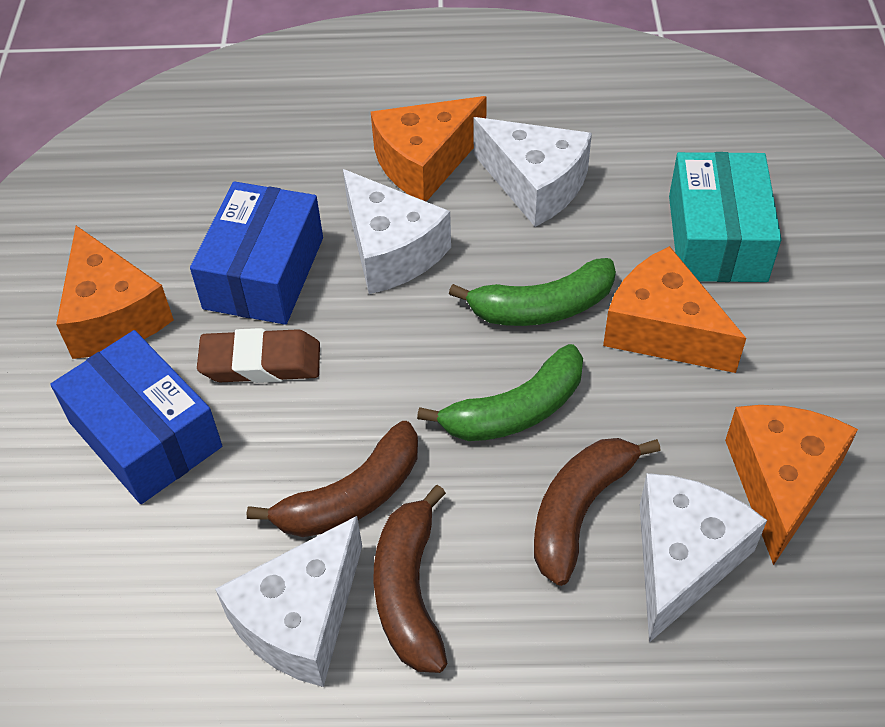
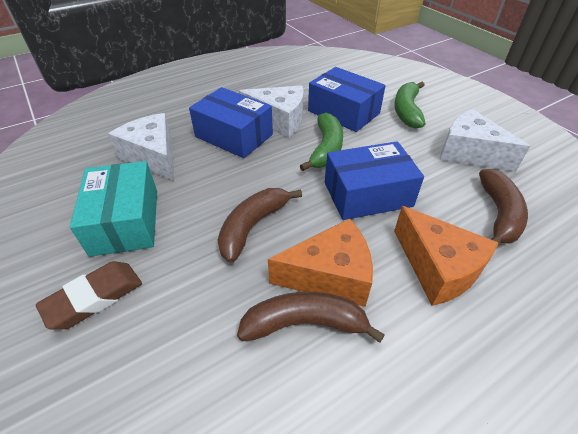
blue box: [50,330,222,504] [190,181,323,325] = 2 -> [189,87,273,158] [308,67,386,132] [325,141,424,220] = 3
orange cheese: [56,226,174,359] [371,96,487,202] [603,246,746,373] [725,405,858,565] = 4 -> [268,219,373,307] [394,206,498,306] = 2
white cheese: [215,516,362,687] [343,169,451,294] [474,117,592,227] [640,473,767,643] = 4 -> [108,113,174,181] [239,85,304,138] [440,109,530,171] = 3

